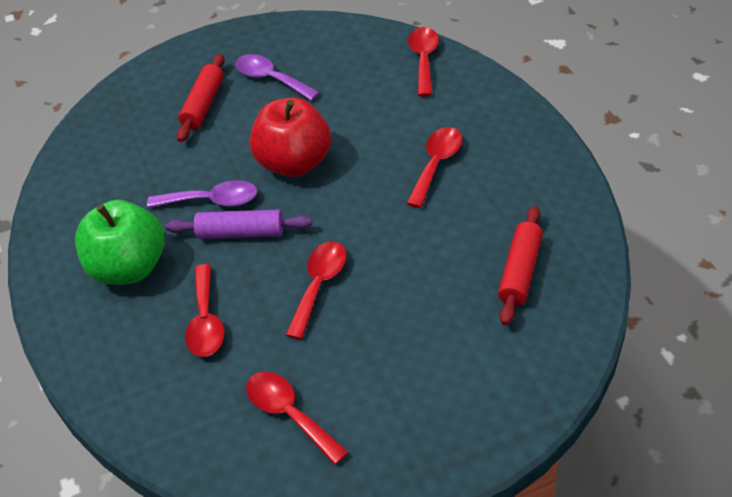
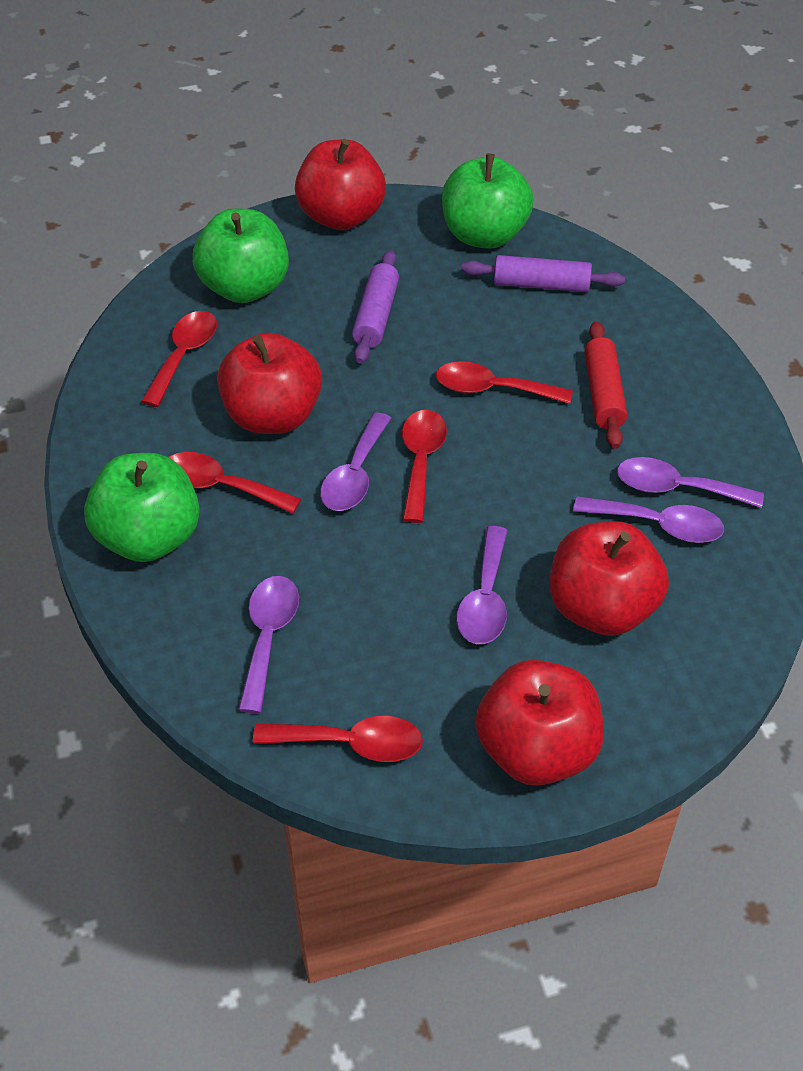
green apple: [75,200,164,285] = 1 -> [84,453,200,562] [193,209,289,303] [442,153,534,249] = 3
purple rolling pin: [165,209,312,239] = 1 -> [352,250,399,364] [461,255,625,292] = 2
purple spoon: [147,180,257,208] [235,54,320,101] = 2 -> [238,576,299,713] [320,413,392,511] [456,526,508,644] [573,496,724,543] [617,457,764,508] = 5
red apple: [250,97,331,177] = 1 -> [217,333,322,434] [295,139,386,230] [475,660,604,786] [550,521,669,636] = 4
red rolling pin: [177,54,225,142] [498,206,543,325] = 2 -> [584,321,627,449] = 1

